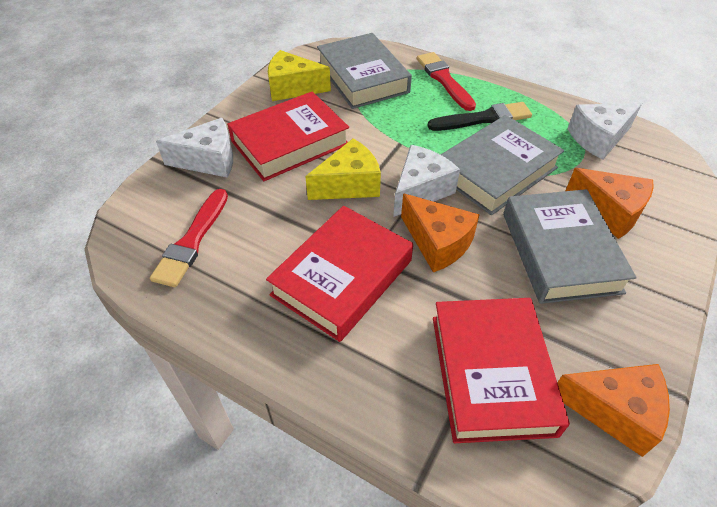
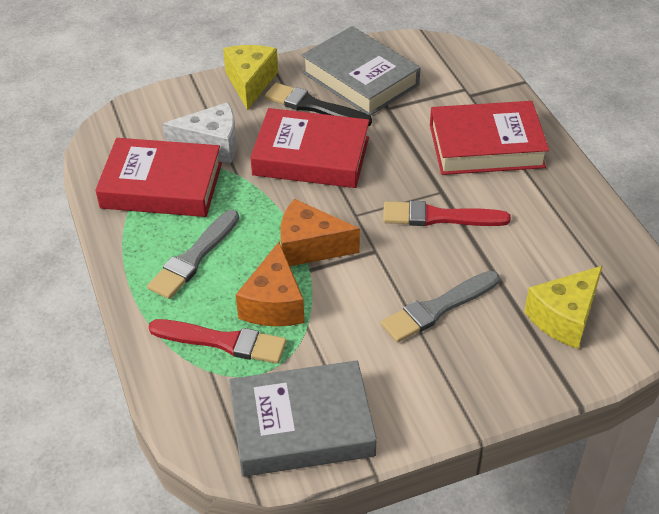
grey book: [317,33,412,109] [440,115,564,215] [503,189,637,304] = 3 -> [229,360,377,477] [301,26,420,116] = 2
grey brush: none = 0 -> [147,210,239,299] [381,271,499,343] = 2
orange cheese: [401,194,480,272] [557,364,670,457] [566,168,653,239] = 3 -> [236,242,305,326] [280,199,360,266] = 2
white cheese: [156,118,233,178] [393,145,460,217] [568,103,642,160] = 3 -> [163,102,237,164] = 1

